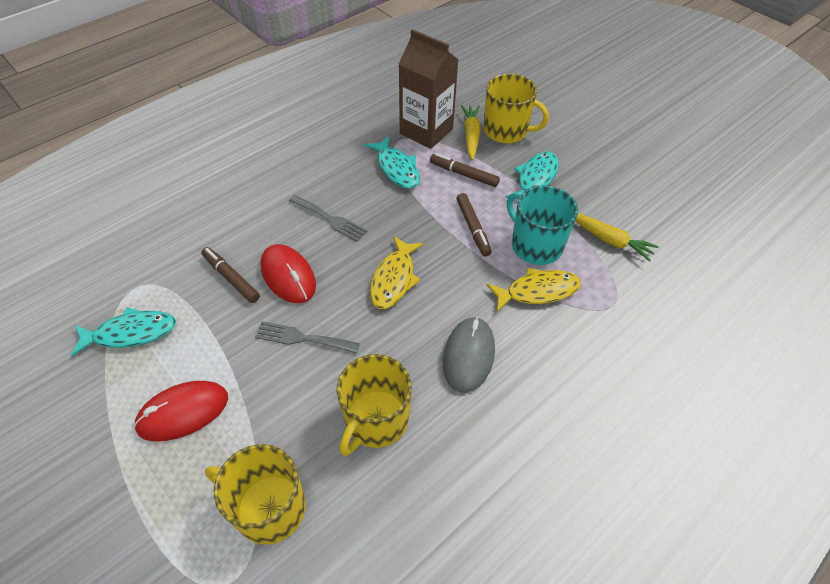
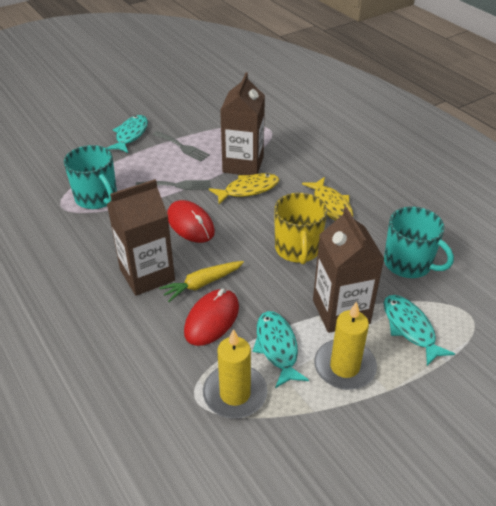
brown carton: [398,29,459,149] = 1 -> [107,179,175,296] [220,72,265,175] [313,207,384,333] = 3
brown marker: [201,247,260,303] [430,153,500,187] [456,193,492,256] = 3 -> none = 0
grey mouse: [443,317,495,393] = 1 -> none = 0
turquoise mug: [507,185,578,265] = 1 -> [64,145,117,209] [384,206,454,278] = 2
yellow candle: none = 0 -> [203,329,267,419] [314,301,377,390] = 2
yellow carrot: [461,105,481,160] [575,213,659,262] = 2 -> [159,261,244,302] = 1
yellow mug: [205,444,306,545] [336,354,412,456] [483,74,549,144] = 3 -> [274,193,327,264] = 1

